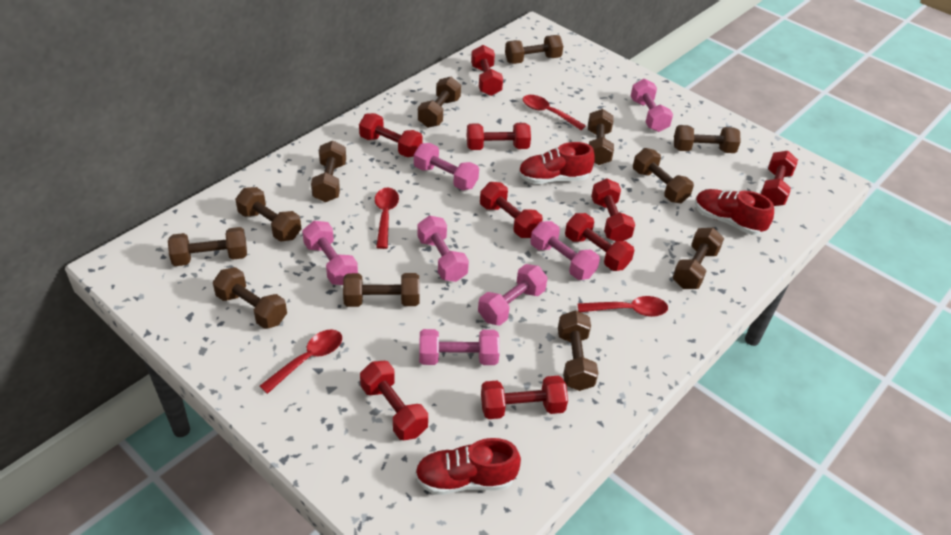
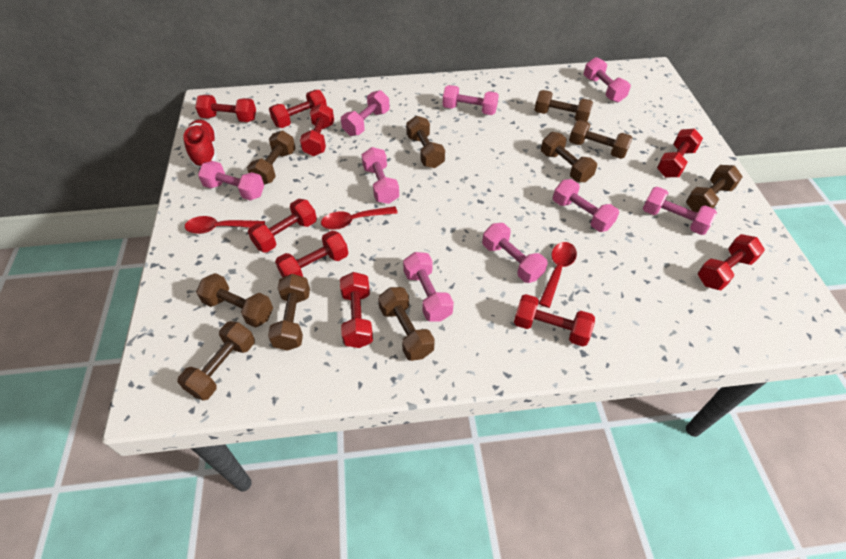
brown dumbbell: [168,227,247,266] [213,267,287,329] [235,187,301,242] [311,141,346,202] [343,273,420,307] [418,77,461,128] [505,35,563,64] [558,310,598,391] [588,109,614,165] [633,148,694,203] [672,228,724,289] [674,125,741,153] = 12 -> [177,321,255,401] [196,273,273,327] [247,131,296,185] [268,274,310,351] [378,287,435,361] [406,116,445,168] [534,90,593,122] [541,132,597,182] [569,120,632,159] [686,165,743,213] = 10
pink dumbbell: [302,221,358,285] [414,143,479,190] [417,216,469,282] [419,329,500,365] [478,264,548,325] [530,221,600,280] [631,79,673,132] = 7 -> [198,161,264,201] [341,90,390,136] [362,147,399,204] [403,252,454,321] [443,85,499,115] [482,223,548,283] [553,179,619,232] [584,57,631,102] [643,187,717,235] = 9
red shoe: [415,438,521,495] [518,142,595,184] [695,189,774,235] = 3 -> [183,119,217,167] = 1
red spoon: [260,329,342,394] [375,188,399,249] [523,95,586,130] [577,296,668,317] = 4 -> [185,216,265,234] [321,206,398,230] [539,242,577,308] = 3

